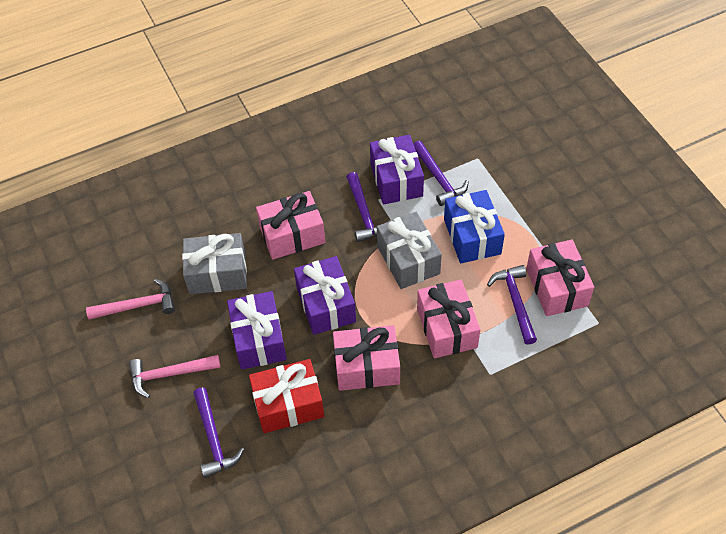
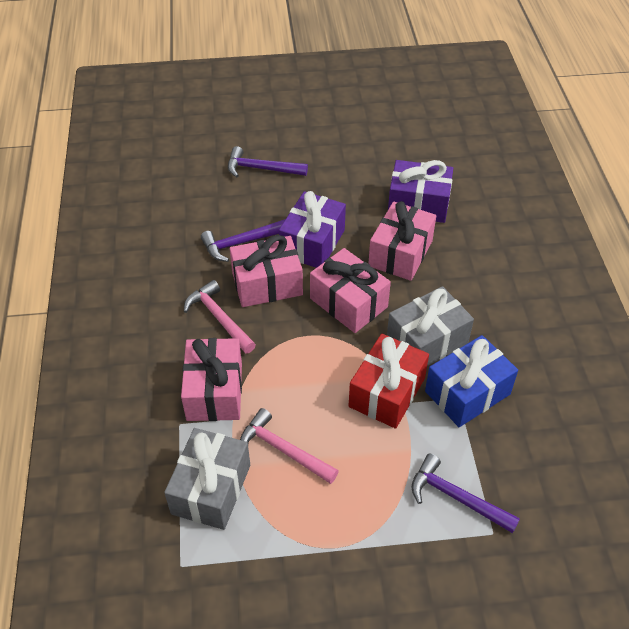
purple gift: [227,291,287,370] [294,256,356,335] [370,135,424,204] = 3 -> [279,191,346,268] [388,160,453,223] = 2
purple hammer: [193,387,244,478] [347,172,391,242] [414,141,469,206] [487,265,537,345] = 4 -> [201,219,286,262] [228,146,308,177] [411,454,520,533] = 3

